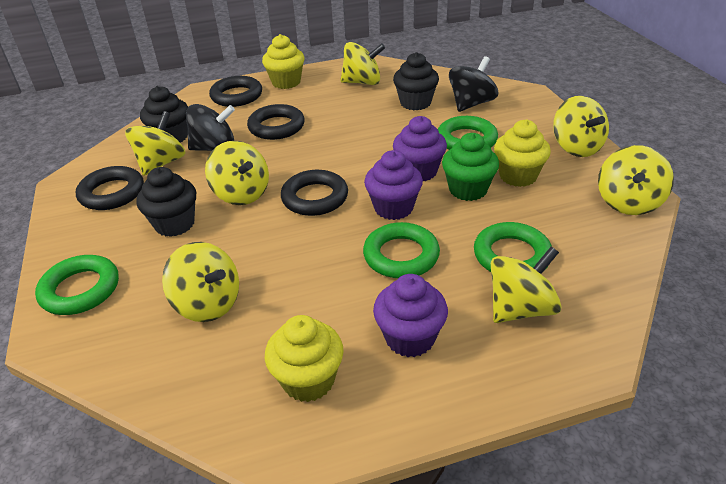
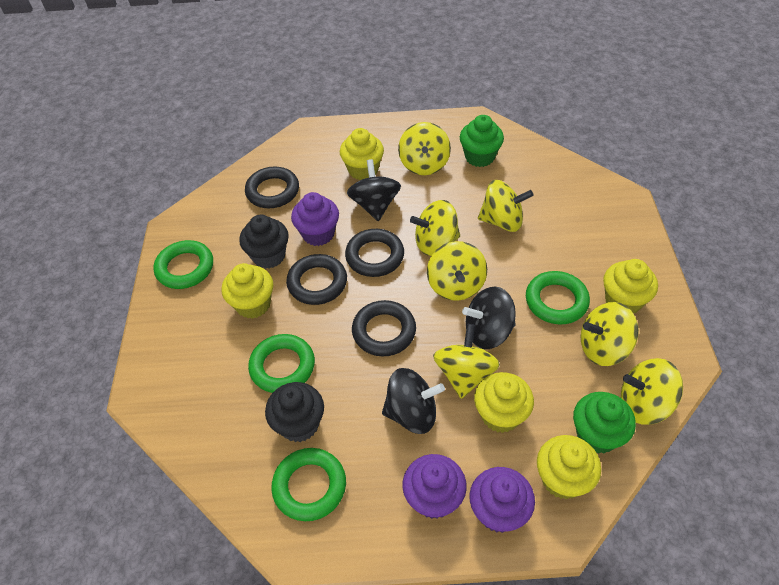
black cupcake: [136,167,196,237] [140,86,188,142] [393,52,439,110] = 3 -> [239,215,289,269] [265,382,324,442] = 2
black spinning top: [186,104,235,151] [449,56,498,112] = 2 -> [347,159,401,221] [382,368,445,434] [462,287,516,349] = 3
green cupcake: [442,133,499,201] = 1 -> [460,115,504,167] [573,392,636,454] = 2
yellow cupcake: [262,34,305,89] [265,315,344,402] [494,120,551,187] = 3 -> [222,263,273,319] [340,128,384,180] [474,372,534,433] [537,435,601,499] [603,259,658,313] = 5

